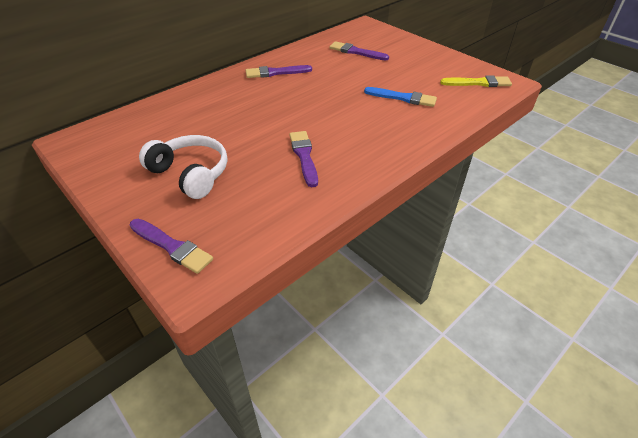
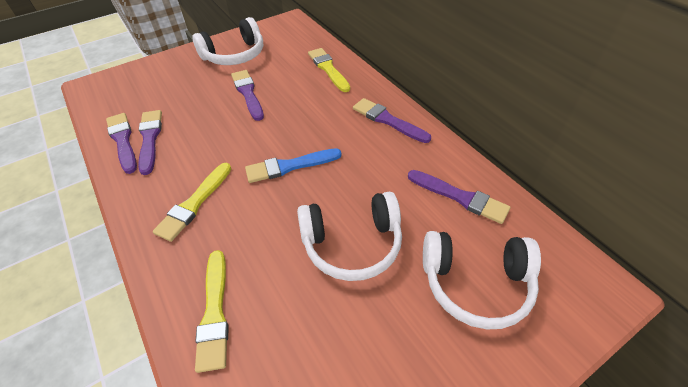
purple brush: [130,219,213,274] [246,65,312,78] [289,131,318,187] [329,41,389,60] = 4 -> [106,113,137,174] [138,110,162,175] [231,70,264,121] [353,98,431,143] [408,170,511,224] = 5
white headphones: [139,135,227,199] = 1 -> [192,17,263,65] [297,192,402,281] [423,231,541,329] = 3
yellow brush: [440,75,512,87] = 1 -> [153,163,231,242] [195,250,229,373] [308,48,350,92] = 3

